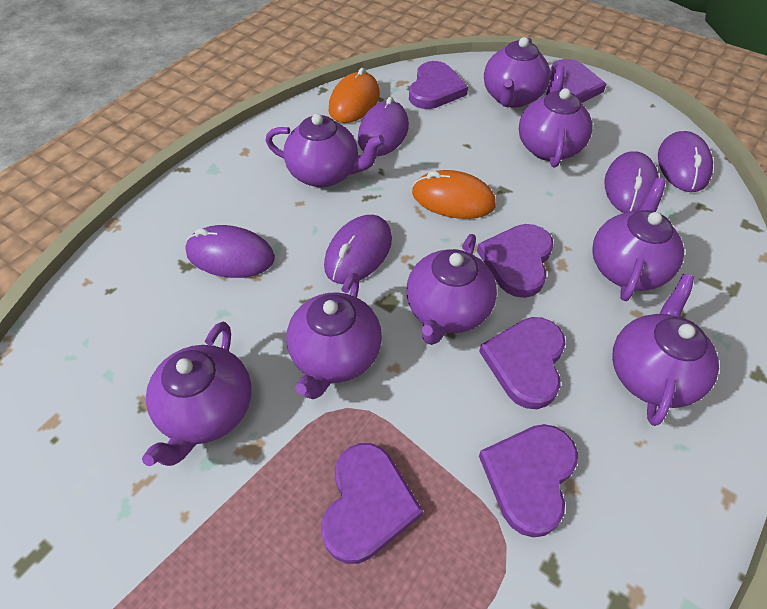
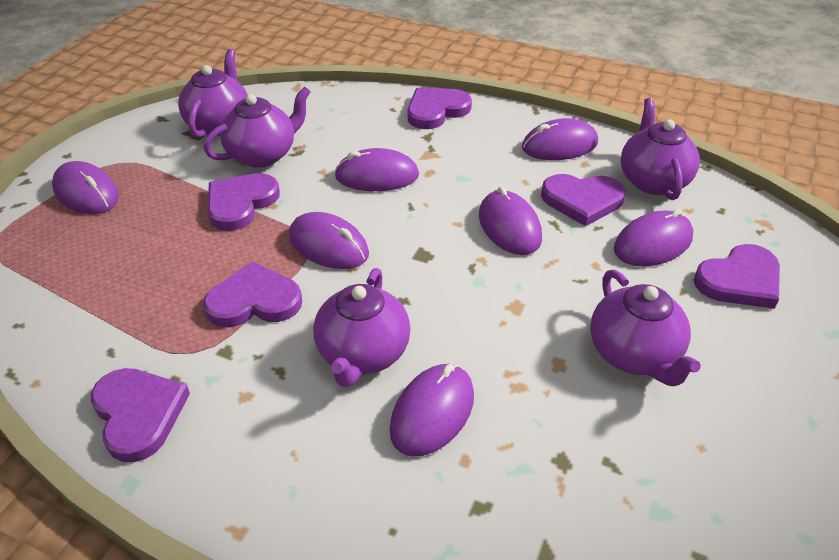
orange mouse: [329,68,380,123] [412,170,496,219] = 2 -> none = 0
purple mouse: [185,225,275,278] [324,215,392,284] [358,97,409,156] [604,151,659,213] [658,131,713,192] = 5 -> [52,161,119,214] [289,212,369,269] [334,148,419,191] [389,364,474,456] [479,186,542,255] [522,118,598,160] [614,209,694,266] = 7
purple teapot: [142,322,251,466] [266,114,385,187] [286,273,382,399] [406,234,497,345] [484,37,551,107] [519,66,592,167] [592,178,684,301] [612,274,719,426] = 8 -> [178,49,247,138] [204,86,311,168] [313,268,411,387] [590,269,701,386] [621,98,700,200] = 5

